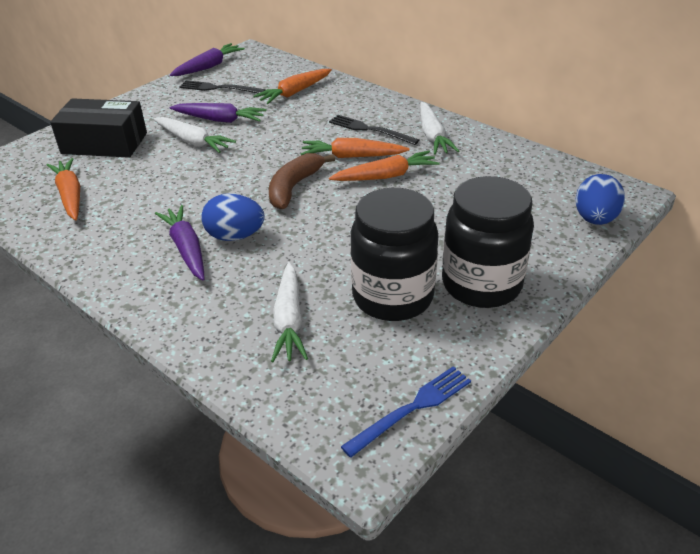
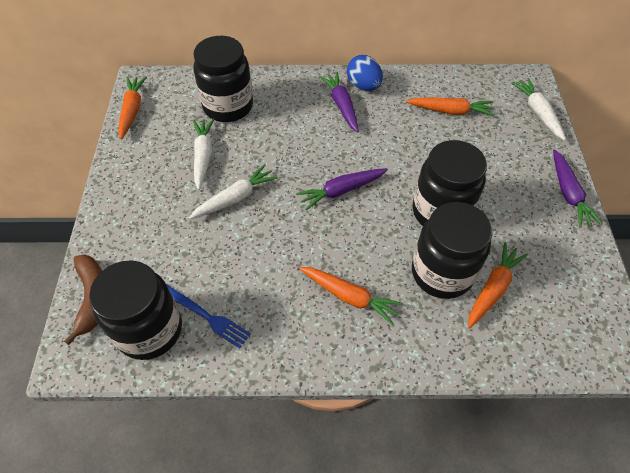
black box: [50,98,147,158] = 1 -> none = 0
black fork: [179,80,265,93] [329,115,419,145] = 2 -> none = 0
black jar: [350,188,438,321] [442,176,534,308] = 2 -> [89,260,182,360] [193,36,253,122] [412,202,492,299] [413,140,487,226] = 4
blue egg: [201,193,265,241] [575,174,625,225] = 2 -> [347,55,383,91] = 1

